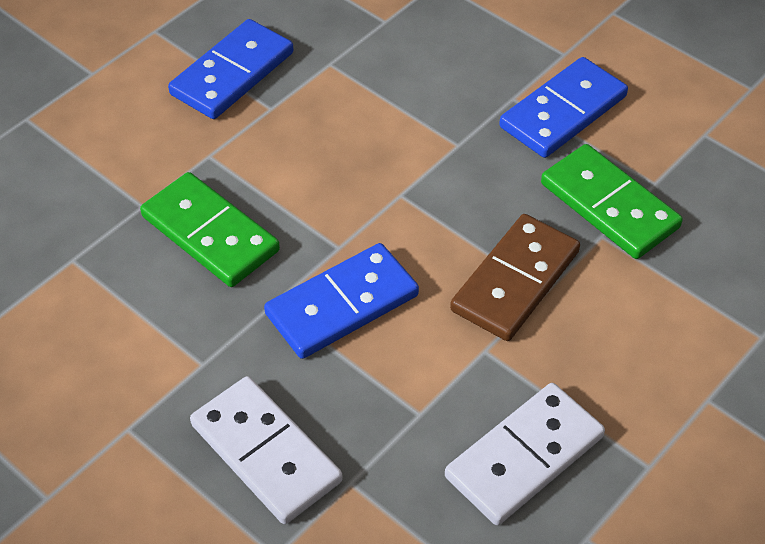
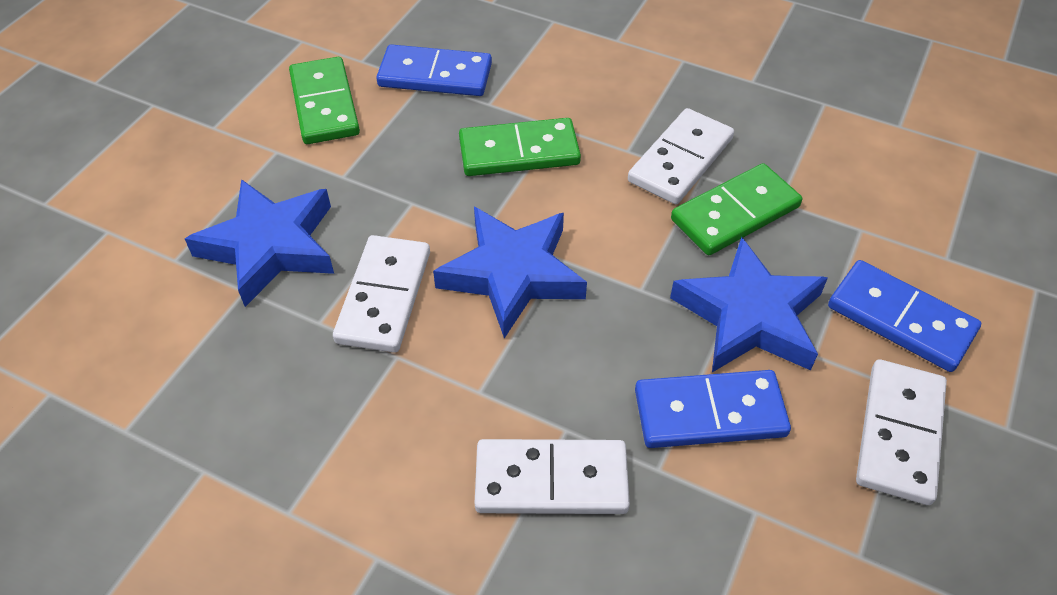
blue star: none = 0 -> [185,179,334,307] [433,207,587,338] [670,237,828,372] = 3
brown domino: [450,214,580,341] = 1 -> none = 0
green domino: [140,172,280,287] [541,144,683,259] = 2 -> [289,57,360,144] [459,118,581,176] [671,163,802,255] = 3
white domino: [190,376,343,524] [445,383,605,525] = 2 -> [333,235,430,353] [475,439,630,514] [628,108,734,204] [856,359,947,505] = 4

